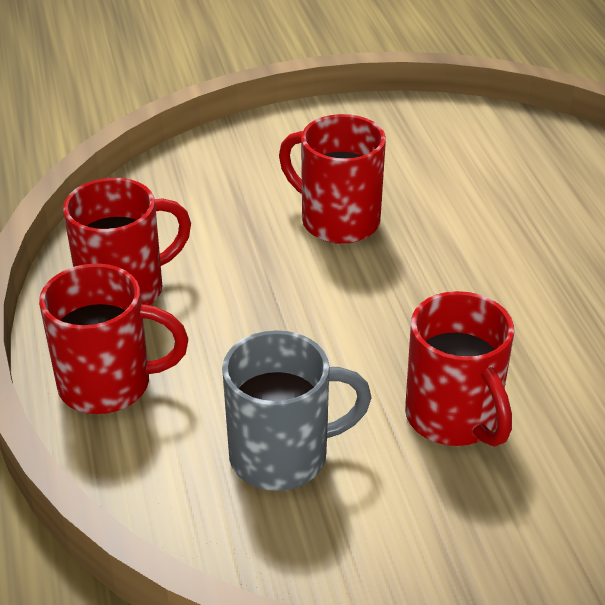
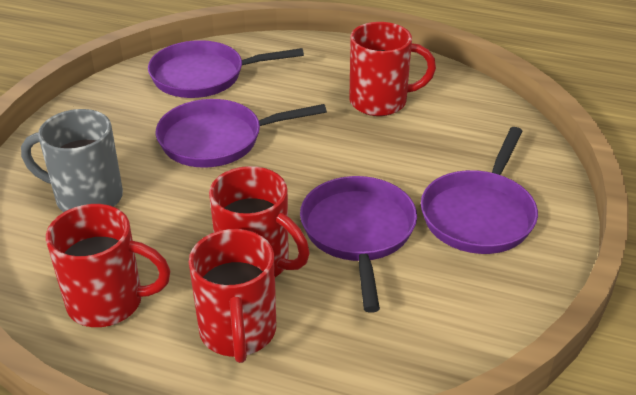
purple pan: none = 0 -> [148,40,304,98] [156,99,327,168] [300,176,417,313] [421,127,538,254] = 4

